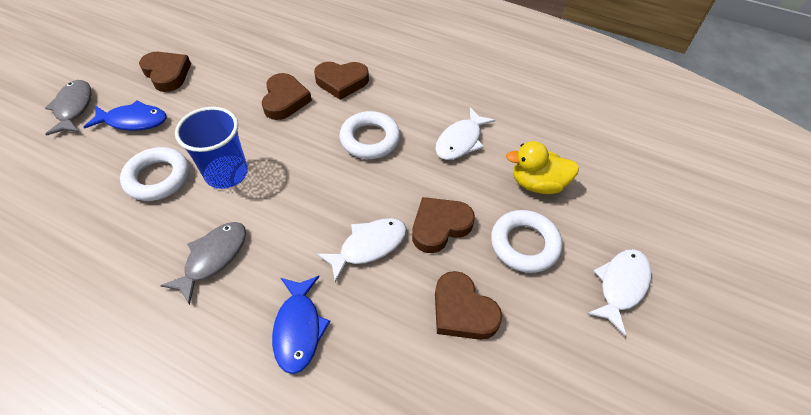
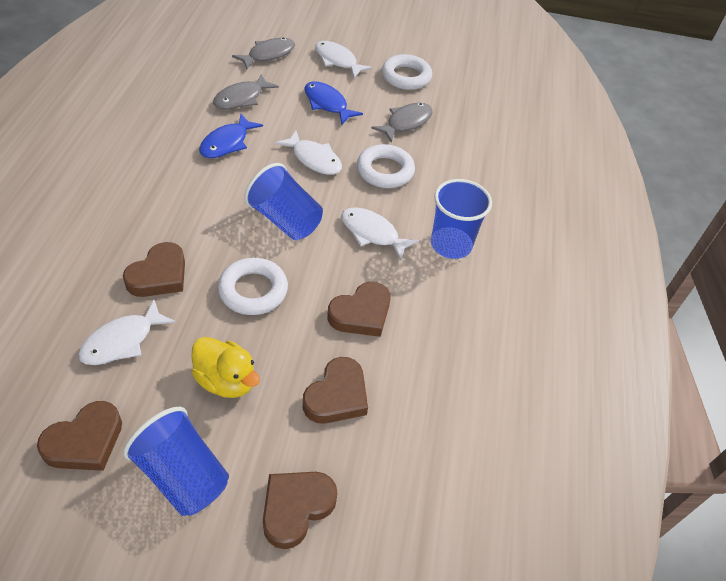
blue cup: [175,107,248,189] = 1 -> [123,407,229,516] [244,163,323,240] [431,179,492,259] = 3
grey fish: [45,80,92,136] [160,222,246,305] = 2 -> [213,74,279,109] [232,38,295,69] [371,103,433,143] = 3
white fish: [317,218,407,282] [435,107,495,160] [587,249,651,335] = 3 -> [78,299,176,365] [275,131,342,175] [315,41,372,78] [341,207,419,260] = 4

